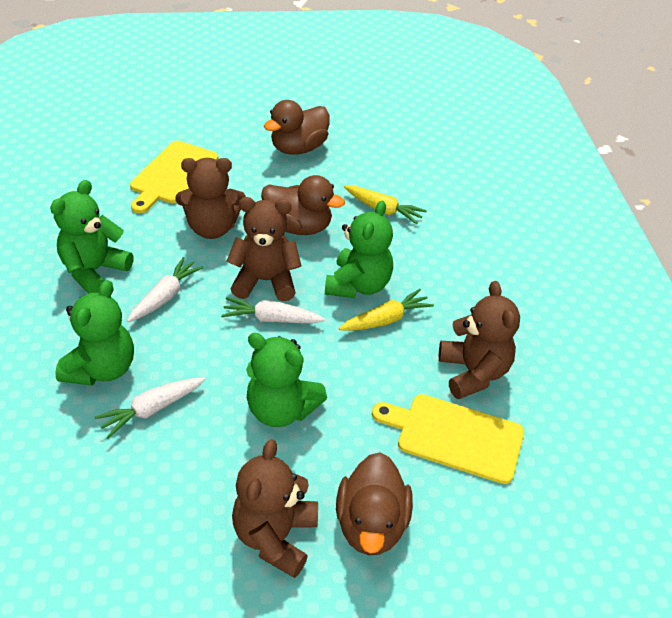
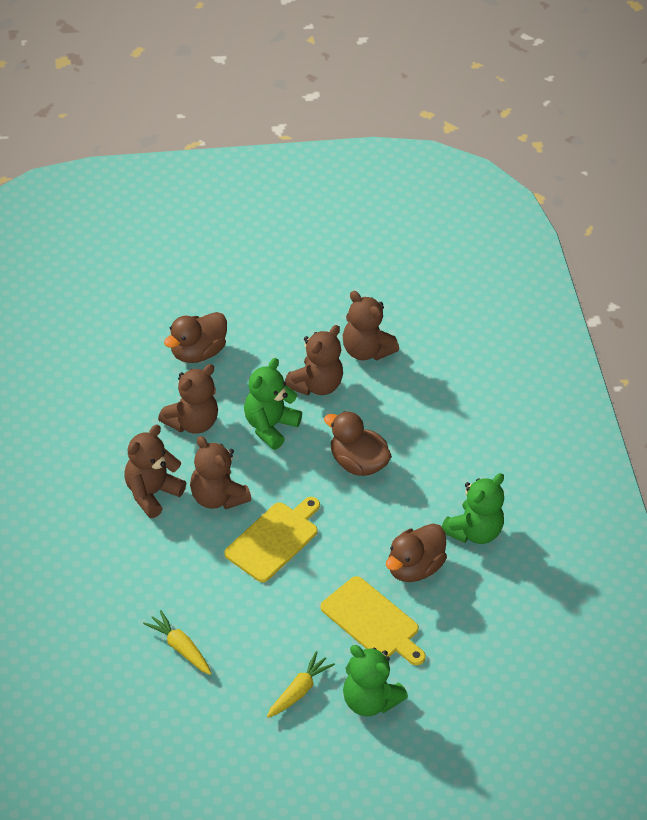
brown teddy bear: [176,158,246,239] [226,197,302,301] [232,440,318,578] [439,281,520,399] = 4 -> [124,425,186,518] [158,364,218,434] [190,436,251,509] [285,325,343,396] [343,291,399,360] = 5
green teddy bear: [50,180,133,293] [55,280,134,386] [246,333,327,427] [325,201,393,298] = 4 -> [244,358,302,450] [343,645,408,716] [442,473,504,544] = 3
white carrot: [95,377,205,438] [127,257,204,322] [221,297,325,323] = 3 -> none = 0

